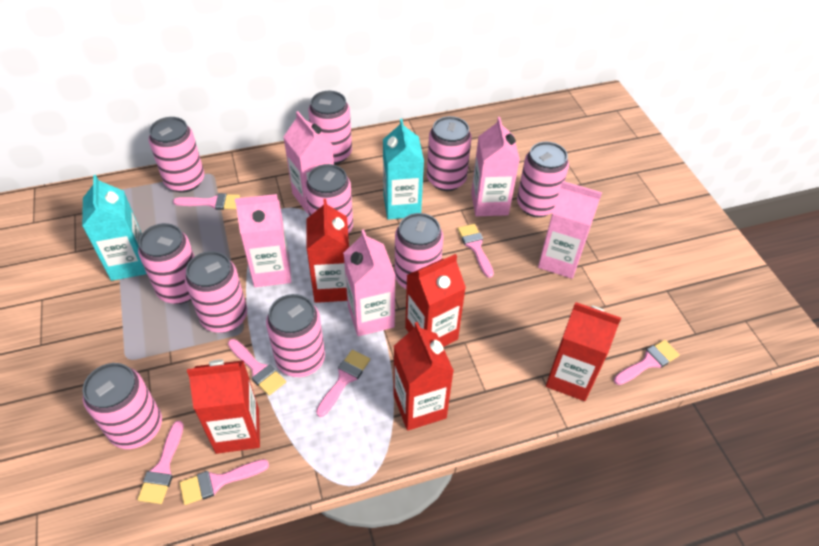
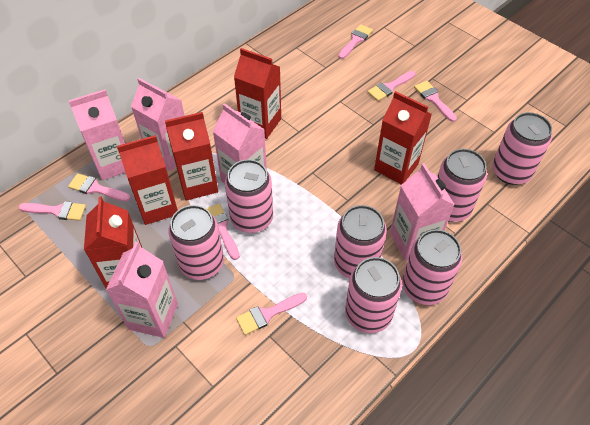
pink can: [83,363,162,449] [138,223,195,304] [149,117,204,193] [185,251,247,333] [266,294,325,377] [305,164,353,234] [308,91,352,164] [395,213,444,289] [427,116,472,191] [517,142,569,217] = 10 -> [169,205,224,280] [225,159,273,233] [334,205,387,279] [345,257,402,333] [402,229,463,305] [437,149,487,222] [492,112,552,185] = 7
turquoise carton: [82,175,147,281] [383,119,424,220] = 2 -> none = 0

